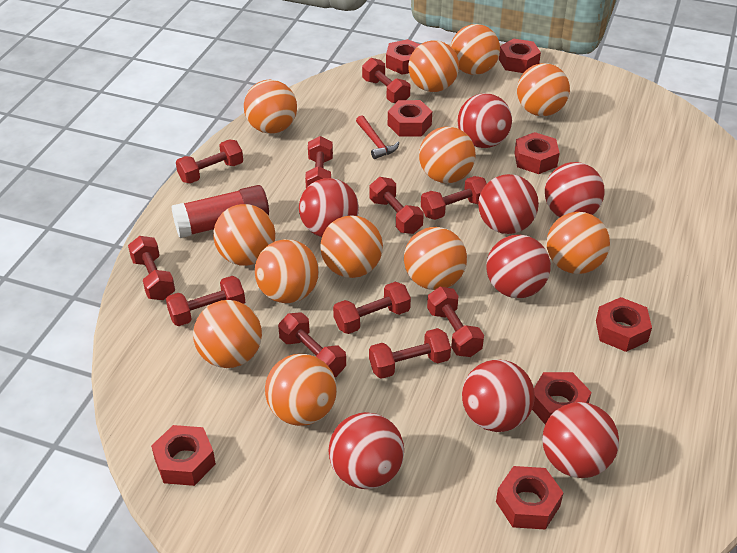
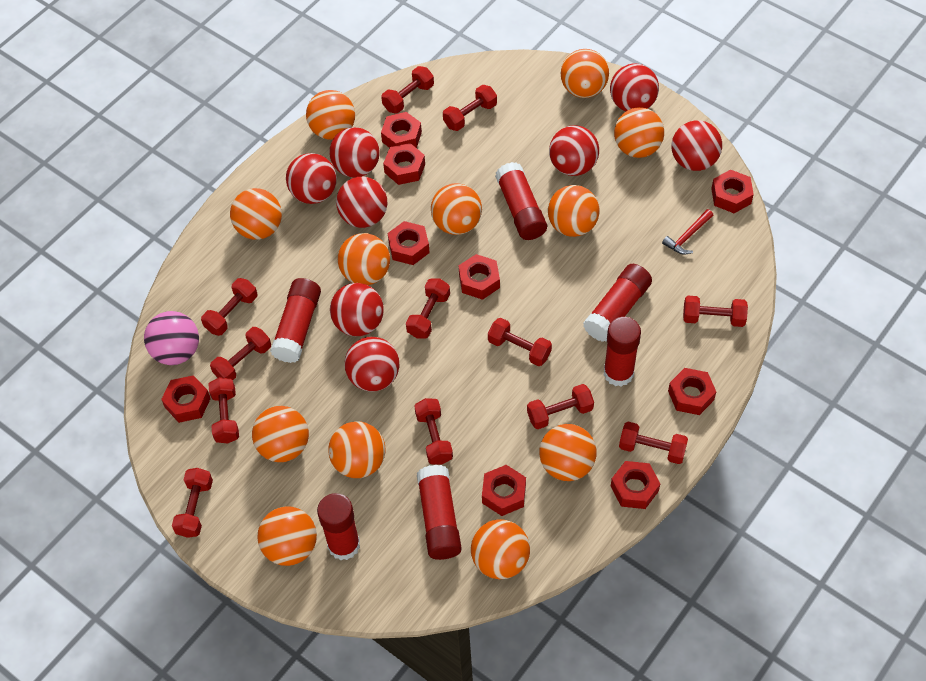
pink ball: none = 0 -> [144,311,199,365] = 1
red dumbbell: [128,236,175,300] [166,276,245,326] [176,140,243,183] [278,313,346,377] [305,136,333,188] [333,282,411,334] [362,58,410,103] [369,177,424,234] [369,328,451,379] [421,176,487,220] [427,287,484,357] = 11 -> [172,468,213,538] [201,278,257,336] [208,377,239,444] [210,327,271,380] [381,66,434,114] [406,278,450,339] [414,398,453,465] [443,85,497,131] [488,318,552,366] [527,384,594,429] [619,422,688,464] [683,296,748,327] = 12
red glue stick: [171,185,269,238] = 1 -> [270,278,321,363] [317,493,360,560] [417,465,462,560] [495,162,547,240] [583,264,652,342] [604,317,641,387] = 6
red nut: [151,425,216,486] [386,39,420,75] [388,100,432,137] [496,466,564,530] [499,38,541,73] [514,132,560,174] [532,372,591,424] [596,297,652,352] = 8 -> [161,375,211,423] [381,112,422,148] [383,143,425,185] [388,221,430,265] [459,254,500,300] [482,465,526,516] [611,461,660,509] [668,368,716,415] [711,169,754,213] = 9

